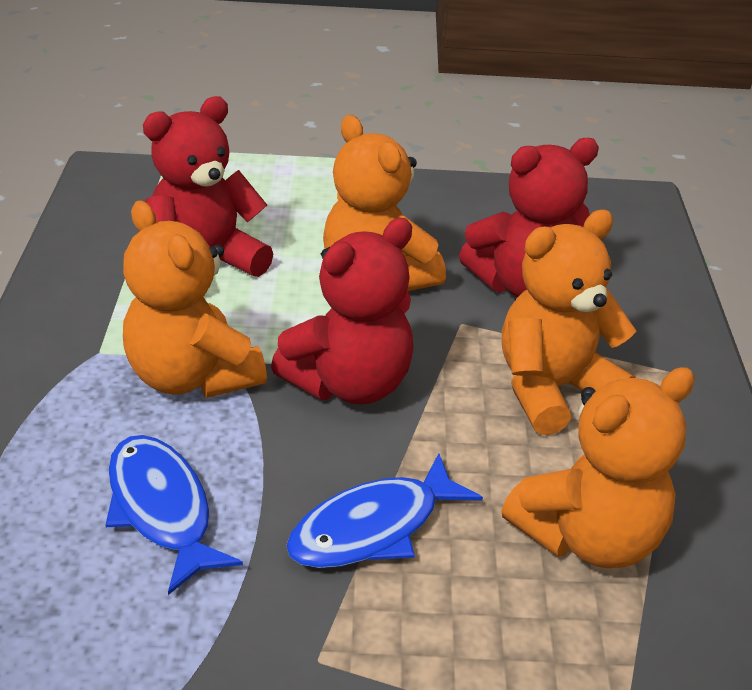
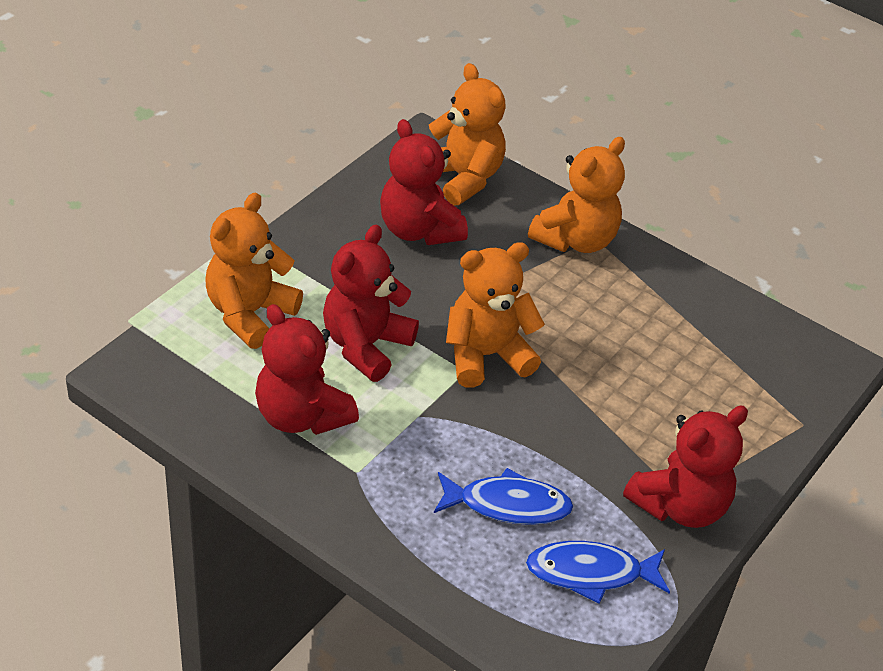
red teddy bear: [143,96,273,277] [271,218,414,404] [459,138,599,297] = 3 -> [255,304,359,435] [323,224,419,382] [380,119,468,245] [623,406,748,528] = 4

